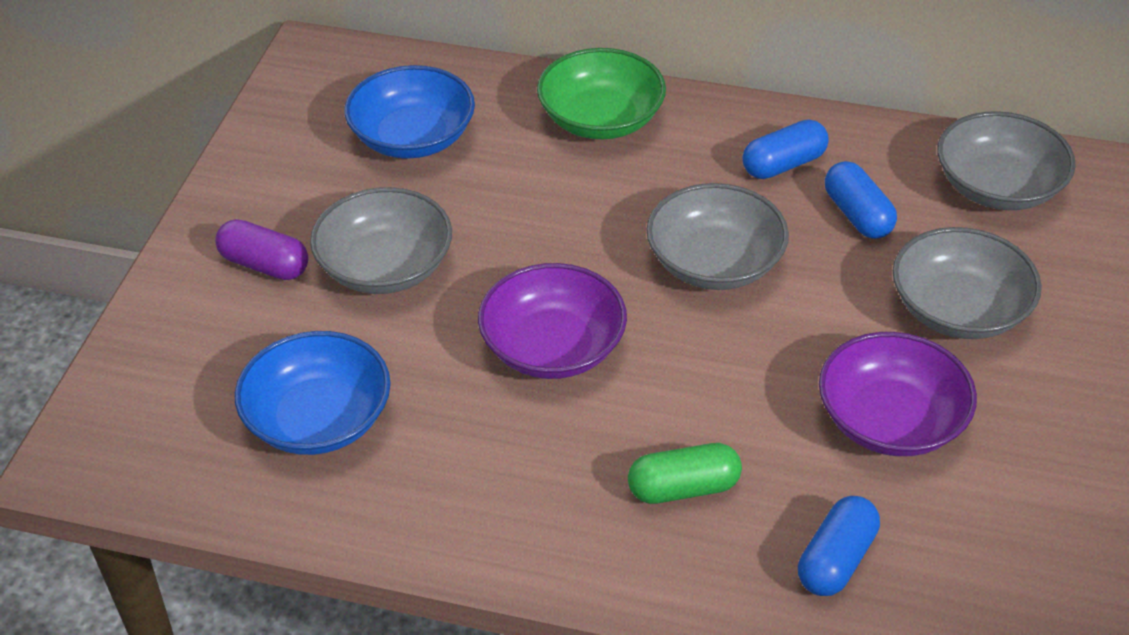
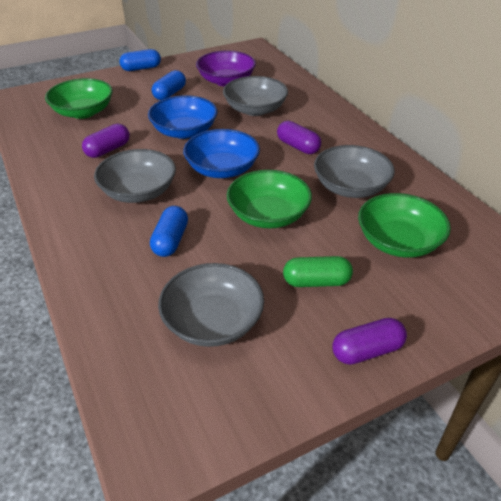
green bowl: [537,48,666,139] = 1 -> [45,78,113,119] [227,170,312,228] [358,193,451,258] = 3
purple bowl: [478,263,627,379] [819,332,977,456] = 2 -> [196,51,256,87] = 1
purple capsule: [215,219,308,280] = 1 -> [82,124,130,158] [277,121,321,154] [333,318,407,365] = 3

